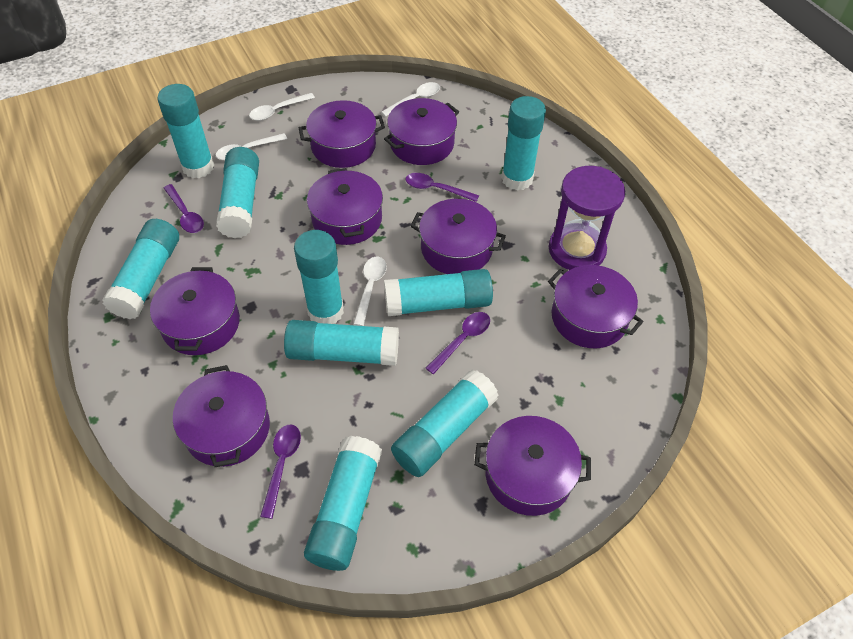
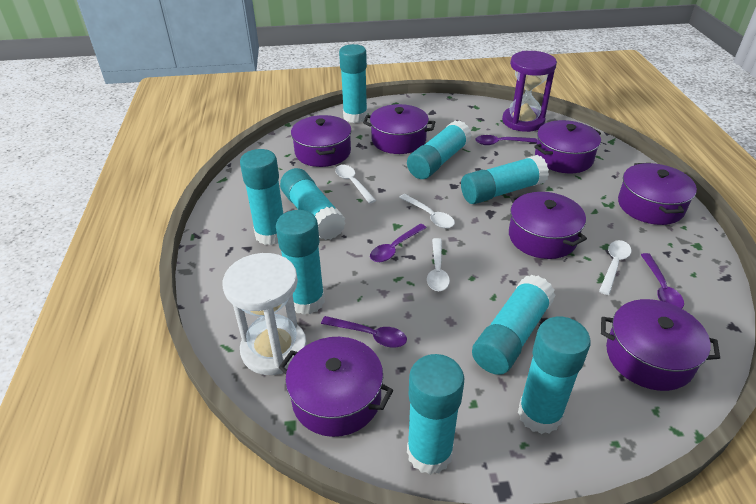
purple pot: [150,267,240,355] [173,365,270,467] [299,100,385,168] [307,168,383,245] [384,98,459,165] [411,199,506,274] [474,416,591,516] [548,265,643,348] = 8 -> [279,337,393,437] [291,115,352,167] [363,104,435,154] [509,192,587,259] [534,120,601,173] [601,299,720,391] [618,163,697,225] = 7
white hourglass: none = 0 -> [222,253,307,375] = 1

